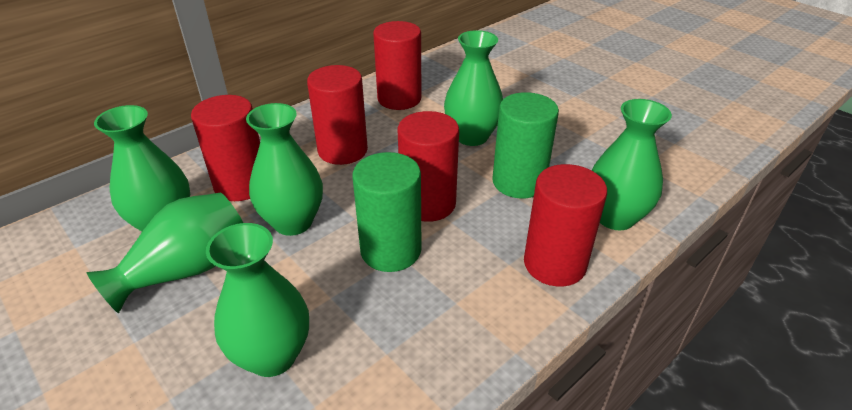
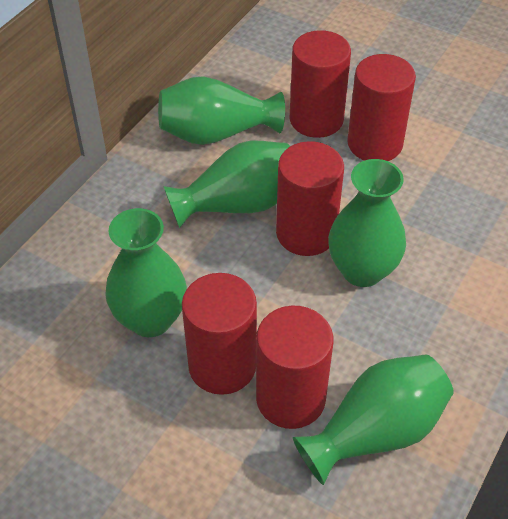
green cylinder: [352,152,421,272] [492,92,559,198] = 2 -> none = 0
green vase: [86,193,243,313] [94,105,190,231] [206,223,309,377] [246,103,323,236] [444,30,503,146] [592,99,672,230] = 6 -> [105,208,187,337] [158,76,285,145] [163,141,290,228] [293,354,454,485] [328,159,406,287] = 5

